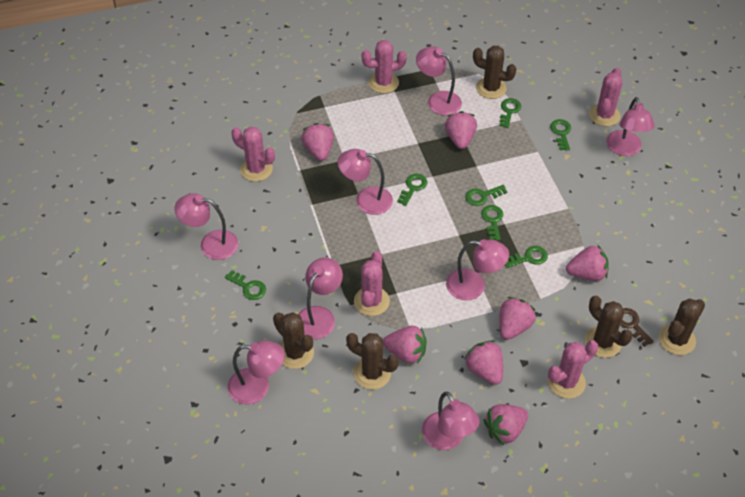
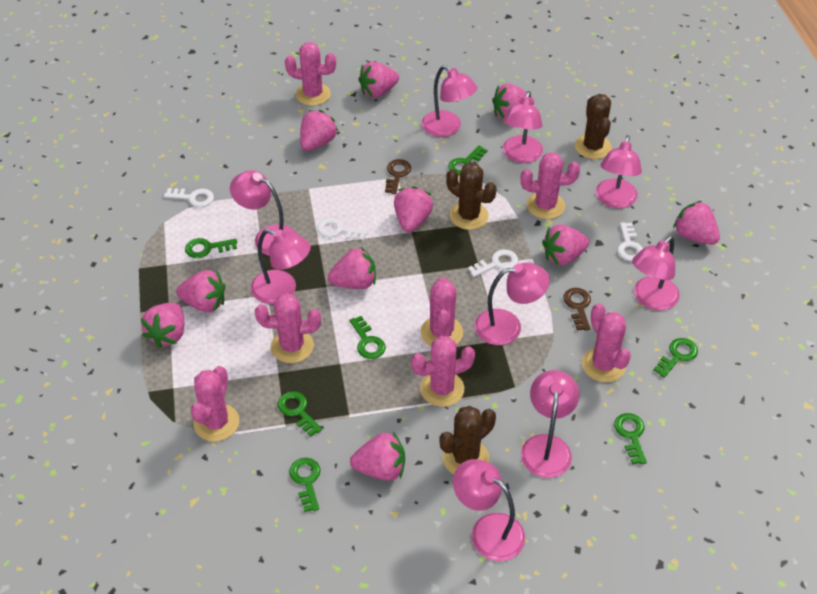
brown cactus: [273,312,314,369] [346,333,399,390] [473,46,516,99] [585,296,633,358] [659,299,705,355] = 5 -> [439,406,496,474] [446,162,496,230] [575,94,612,159] = 3
brown key: [620,308,654,347] = 1 -> [385,159,411,194] [563,288,591,331] = 2
pink cactus: [231,127,275,182] [354,251,390,316] [361,40,407,93] [548,340,598,399] [589,68,622,126] = 5 -> [191,366,239,442] [255,293,321,363] [285,42,336,106] [411,336,475,407] [420,277,463,346] [521,152,580,219] [582,303,631,382] = 7
pink lamp: [174,193,238,260] [227,340,285,405] [298,257,343,339] [338,149,393,215] [416,46,462,115] [422,392,480,450] [446,239,509,301] [606,97,655,156] = 8 -> [230,171,297,256] [251,229,311,304] [421,65,477,137] [453,459,525,561] [475,262,550,345] [503,91,543,163] [521,370,579,478] [596,135,642,208] [632,236,680,311] = 9
pink strawberry: [301,123,334,161] [383,326,427,364] [445,111,477,149] [464,340,503,385] [484,404,528,445] [499,297,536,340] [566,245,608,281] = 7 -> [141,303,184,348] [176,270,226,312] [300,110,338,151] [328,247,376,289] [350,432,405,481] [358,62,399,98] [394,186,433,232] [492,83,534,119] [542,225,589,265] [673,201,720,245] = 10
white key: none = 0 -> [164,188,214,207] [317,218,368,240] [468,249,518,277] [617,222,643,261] = 4

